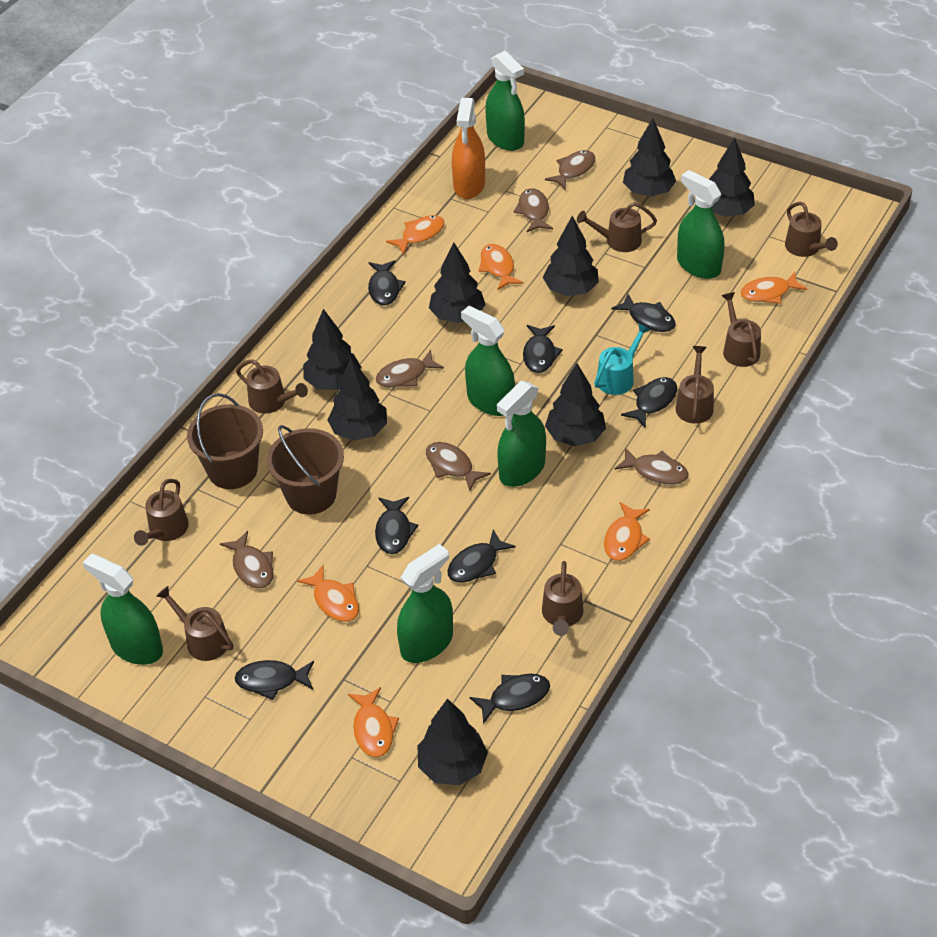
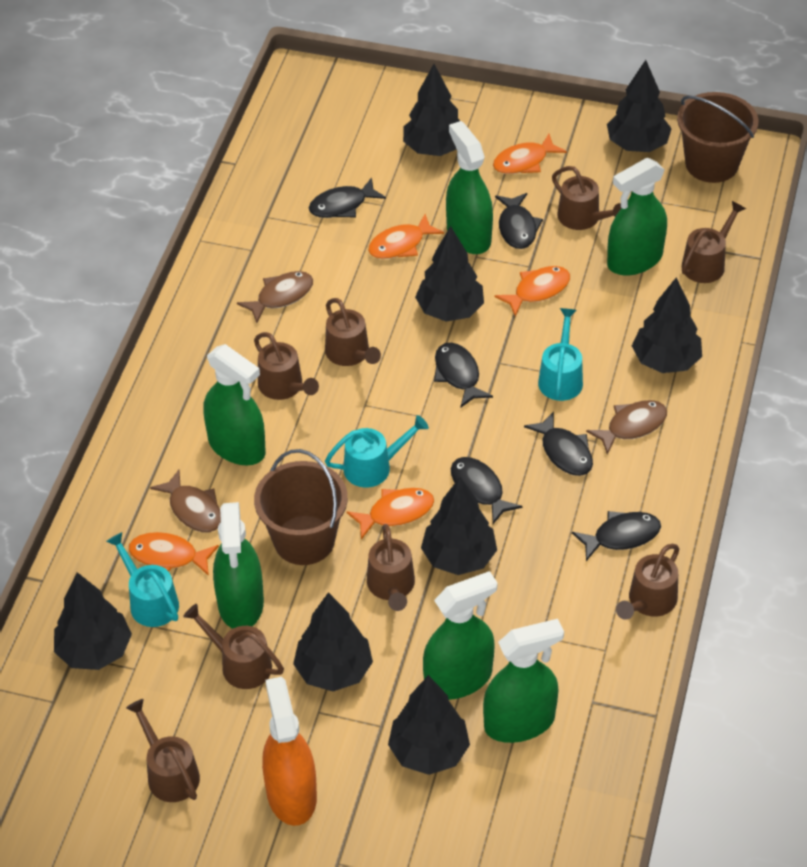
black fish: [235,660,314,700] [368,260,406,305] [375,497,419,554] [447,529,515,583] [469,674,550,724] [523,325,563,373] [611,294,676,332] [621,377,677,428] = 8 -> [309,177,386,218] [434,342,493,407] [451,457,523,524] [495,193,543,249] [524,411,593,476] [572,511,661,561] = 6
brown fish: [220,531,274,589] [376,350,444,387] [426,442,491,491] [513,188,553,232] [545,150,595,190] [615,447,689,485] = 6 -> [150,470,221,532] [237,271,313,323] [586,400,667,455] = 3
orange fish: [297,565,359,622] [348,687,399,757] [386,215,444,255] [478,244,523,290] [604,502,650,561] [740,272,807,304] = 6 -> [129,532,219,576] [347,488,434,540] [368,214,444,259] [493,134,567,174] [495,266,570,317] = 5
turquoise watering can: [594,323,651,395] = 1 -> [106,532,179,627] [325,415,429,487] [538,308,583,401] = 3

